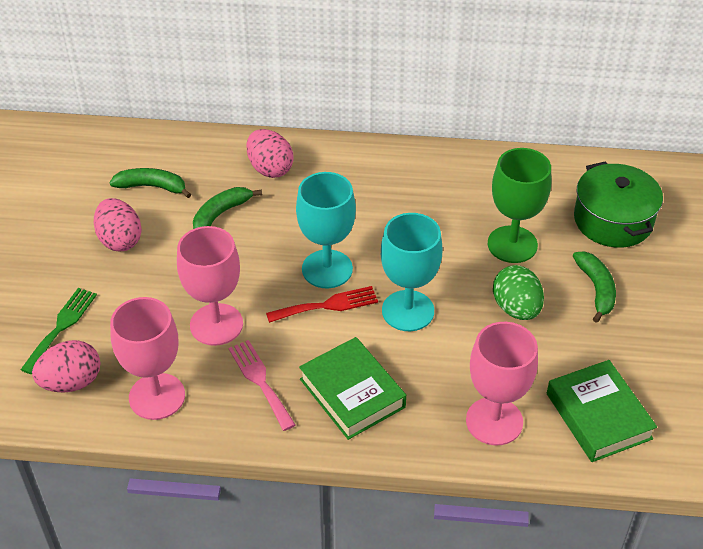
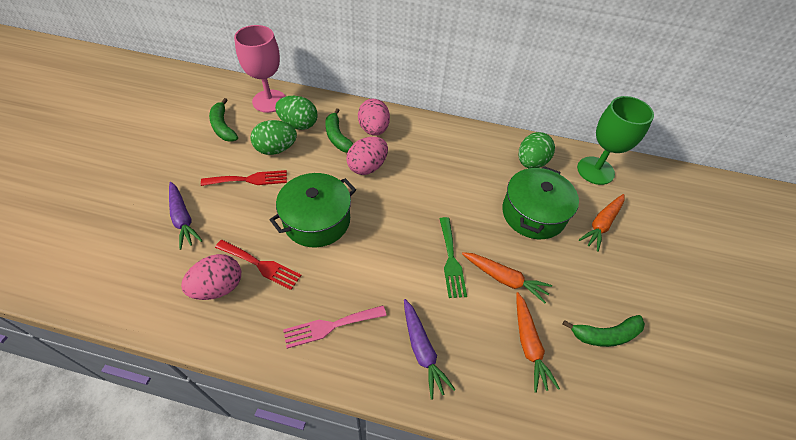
green book: [299,337,406,440] [547,360,657,462] = 2 -> none = 0
green egg: [493,265,544,320] = 1 -> [251,120,297,155] [275,96,317,130] [519,132,555,168] = 3
green pot: [574,161,663,248] = 1 -> [270,173,356,247] [502,166,579,239] = 2
orange carrot: none = 0 -> [462,252,552,303] [516,292,560,393] [579,194,624,252] = 3
pink goblet: [110,297,185,420] [177,226,243,346] [466,322,538,445] = 3 -> [234,25,286,113] = 1
purple carrot: none = 0 -> [169,182,203,250] [404,299,455,400] = 2
red fork: [266,286,378,323] = 1 -> [201,170,287,186] [215,240,302,290] = 2
turquoise goblet: [296,172,356,288] [381,213,442,331] = 2 -> none = 0

